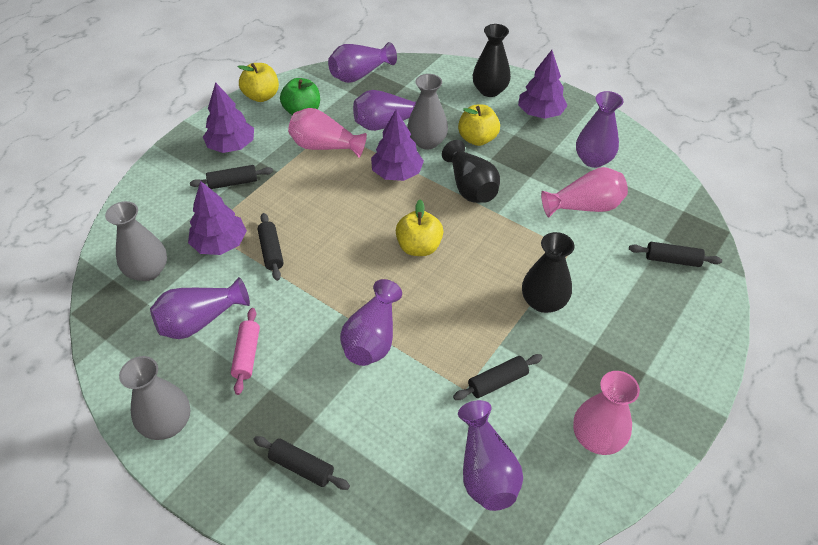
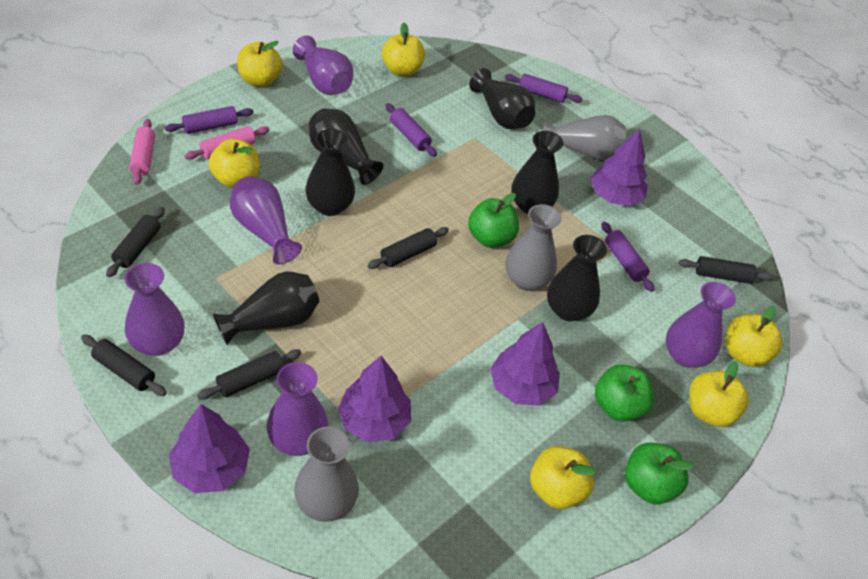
black vase: [442,140,500,203] [473,24,511,97] [522,232,574,313] = 3 -> [213,271,319,345] [305,129,355,216] [309,108,383,185] [469,68,535,129] [511,131,563,214] [547,235,607,321] = 6
green apple: [280,78,320,115] = 1 -> [468,193,519,248] [595,365,654,422] [625,443,694,504] = 3
pink rolling pin: [231,308,260,395] = 1 -> [129,119,155,185] [185,126,269,160] = 2
pink vase: [288,108,367,158] [541,167,628,217] [573,371,640,455] = 3 -> none = 0
purple rolling pin: none = 0 -> [165,106,254,134] [385,103,437,157] [505,74,583,103] [601,222,654,292] = 4
purple vase: [150,277,250,339] [328,42,397,83] [340,279,402,366] [353,90,417,131] [458,400,523,511] [576,91,624,168] = 6 -> [125,263,185,356] [230,176,302,264] [267,362,328,456] [293,35,353,95] [666,282,736,368] = 5
yellow apple: [238,63,279,102] [396,199,443,256] [458,105,500,146] = 3 -> [208,139,260,188] [237,41,283,87] [382,23,425,76] [530,446,596,509] [689,361,749,427] [726,306,783,367] = 6

